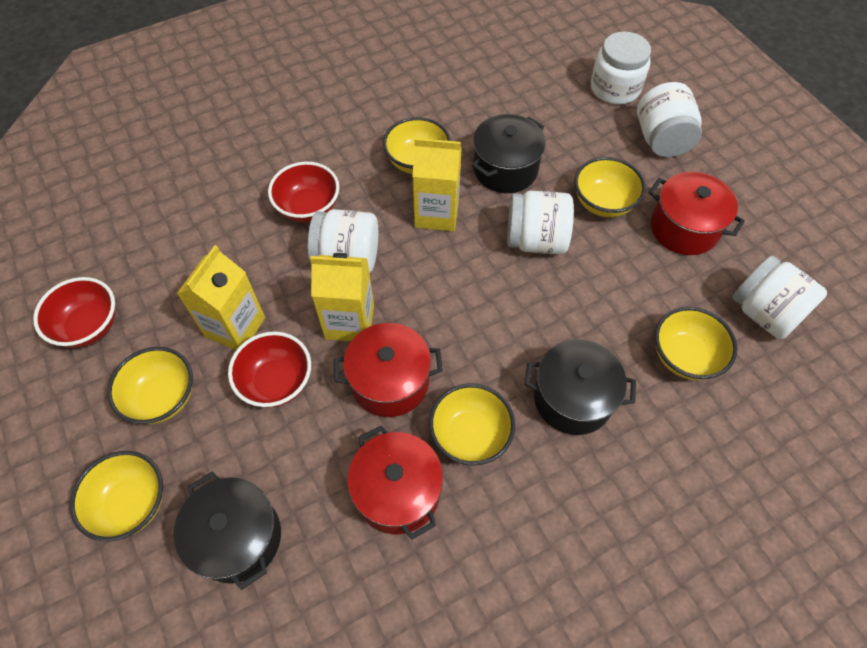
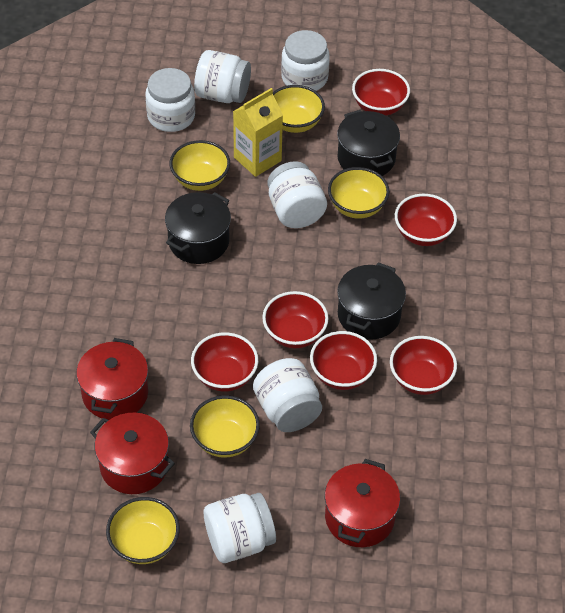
red bowl: [33,277,116,348] [228,331,311,408] [268,162,339,222] = 3 -> [191,332,258,392] [262,291,329,348] [310,331,377,390] [352,69,410,116] [390,336,457,395] [395,194,457,246] = 6
white jar: [308,209,378,273] [507,191,574,254] [591,32,651,105] [637,82,702,157] [732,255,827,339] = 5 -> [145,68,195,132] [194,50,251,103] [203,493,276,563] [253,358,322,432] [267,161,327,228] [281,30,330,91] = 6
yellow bowl: [70,451,163,542] [107,347,193,424] [383,117,451,174] [429,384,515,465] [574,157,646,217] [655,307,738,380] = 6 -> [106,497,180,564] [170,140,230,191] [190,395,260,458] [273,85,325,133] [328,167,389,219] = 5
yellow carton: [177,245,265,350] [310,253,374,341] [412,138,462,231] = 3 -> [233,88,283,177] = 1

